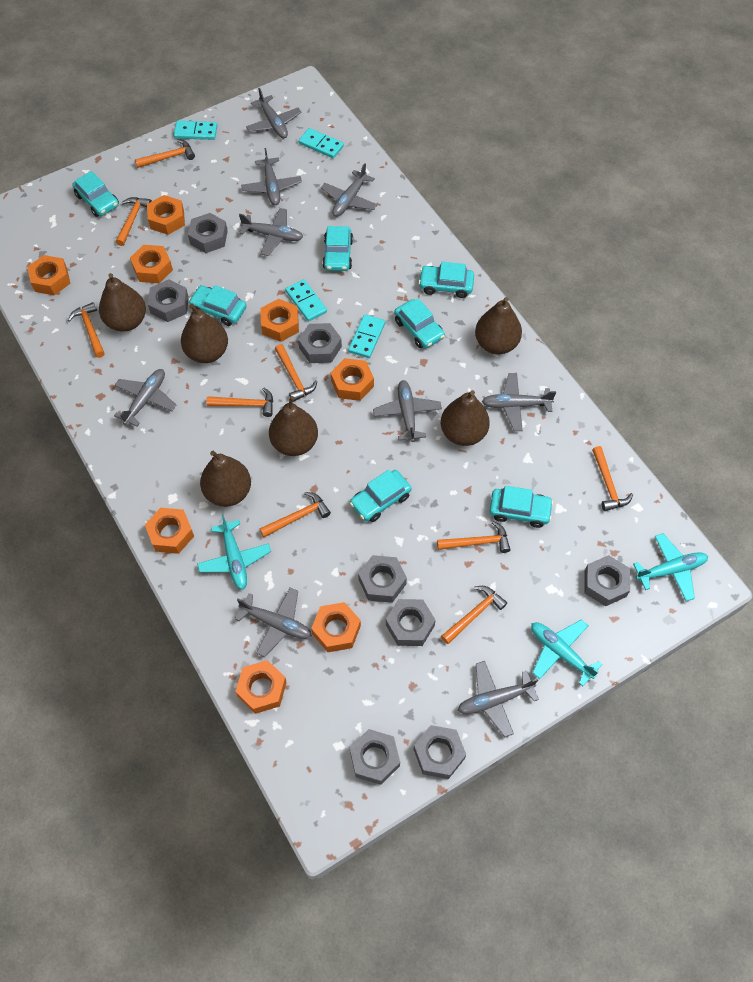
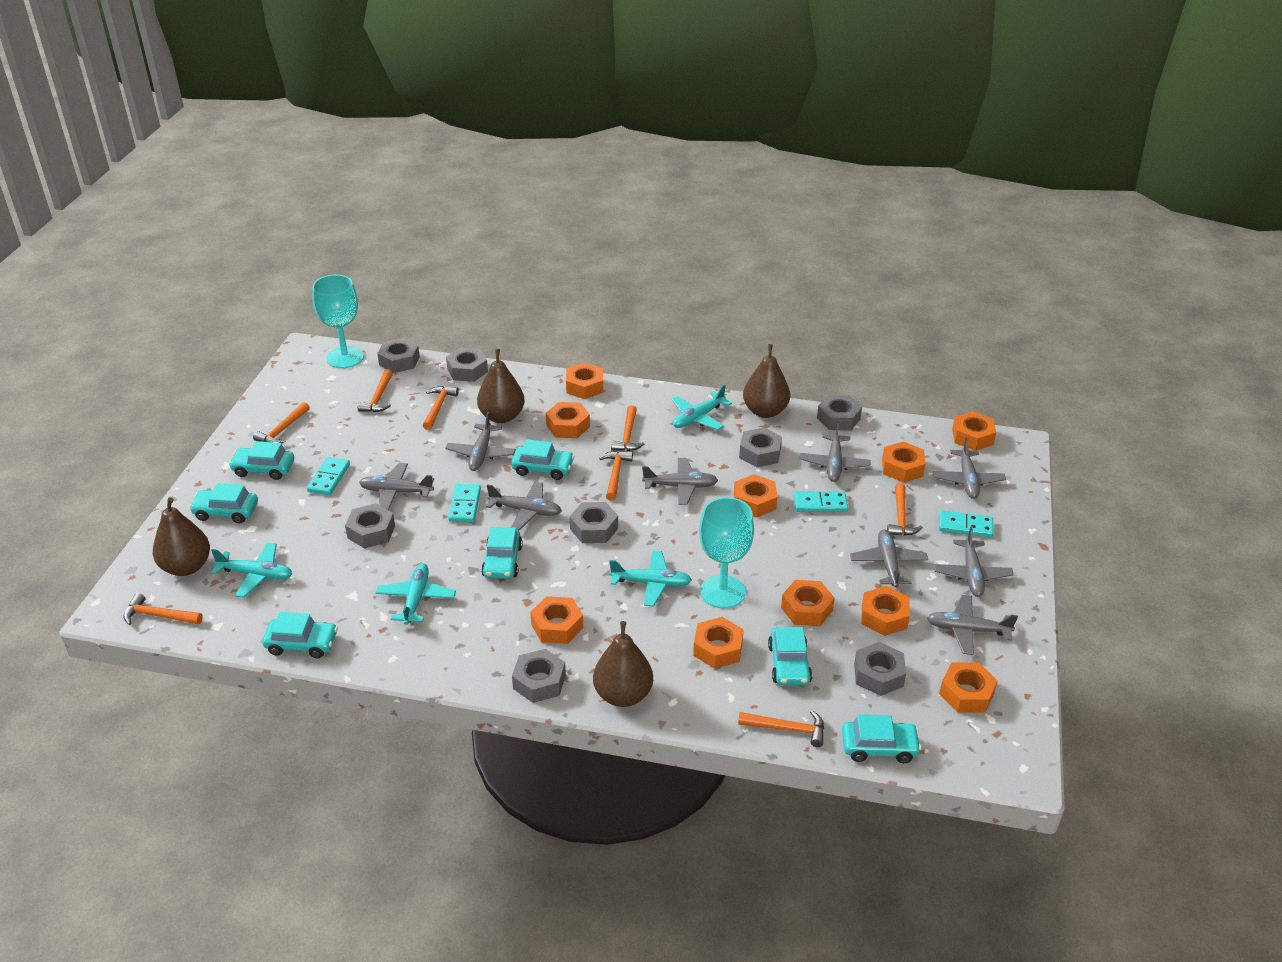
brown pear: [99,273,146,332] [181,303,228,363] [200,450,251,507] [269,396,318,456] [441,390,490,446] [475,297,522,354] = 6 -> [153,497,210,576] [477,349,525,423] [593,621,653,707] [743,344,790,418] = 4
orange hammer: [68,302,105,358] [116,197,152,246] [135,139,195,168] [206,387,273,417] [259,492,331,537] [275,344,317,402] [437,521,510,553] [441,586,507,644] [592,446,633,511] = 9 -> [123,593,203,625] [253,402,310,443] [358,369,393,412] [423,386,459,430] [599,451,633,501] [611,405,644,451] [738,710,824,747] [887,483,923,536] = 8
orange nut: [27,255,70,296] [130,245,173,283] [145,508,194,554] [147,195,185,235] [235,660,287,714] [260,299,299,342] [311,602,361,652] [331,358,374,401] = 8 -> [530,596,583,644] [546,402,590,438] [566,362,603,399] [693,617,744,669] [734,474,777,518] [781,580,835,626] [861,586,910,636] [882,441,926,483] [939,663,998,713] [952,411,996,451] = 10
turquoise goblet: none = 0 -> [312,275,364,368] [699,497,754,608] = 2
turquoise plane: [197,514,271,590] [531,620,603,686] [633,533,708,601] = 3 -> [211,542,292,598] [376,563,456,625] [609,550,692,607] [672,384,732,430] = 4

